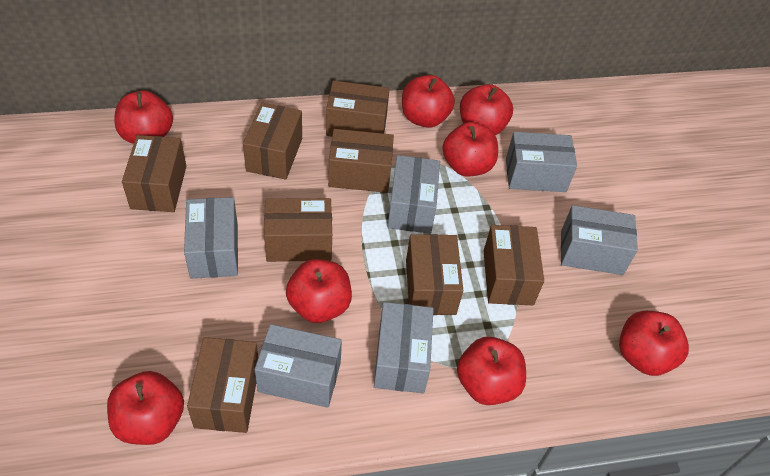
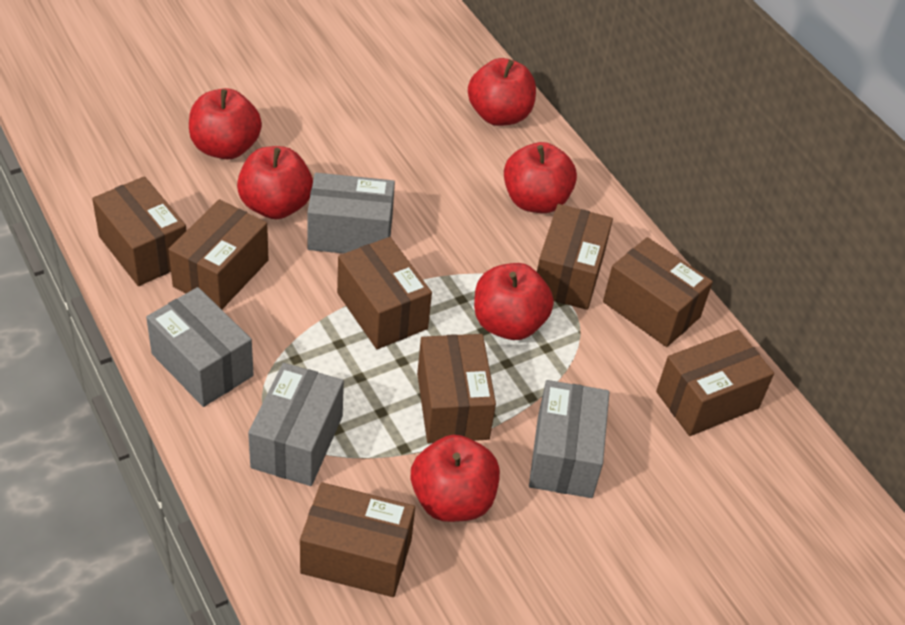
grey box: [184,197,238,279] [255,324,342,408] [374,302,434,393] [388,155,440,234] [506,132,577,192] [561,205,638,275] = 6 -> [146,287,254,407] [248,363,344,486] [307,173,395,254] [529,380,610,498] = 4
red apple: [107,371,184,445] [114,91,173,144] [286,259,352,323] [402,75,455,128] [442,122,498,176] [457,337,526,405] [460,84,513,135] [619,311,689,376] = 8 -> [189,88,262,159] [237,146,313,219] [411,435,500,522] [468,58,536,126] [474,263,554,340] [504,142,577,213] = 6

